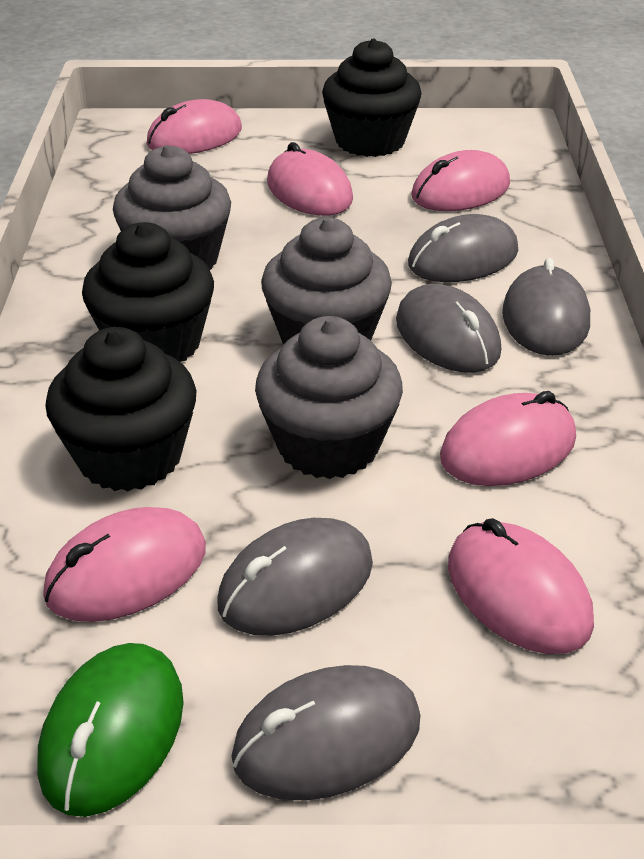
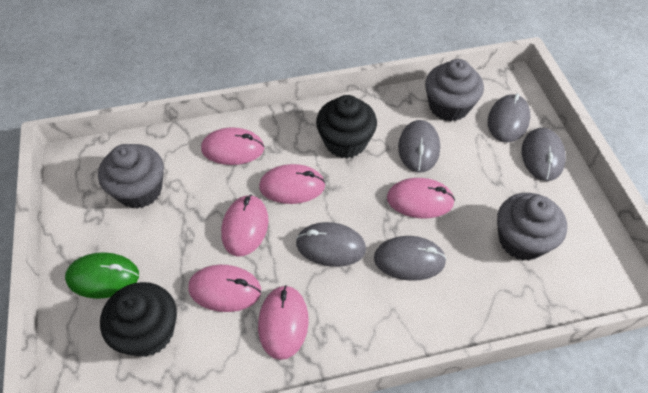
black cupcake: [45,327,197,491] [82,222,214,362] [322,39,422,157] = 3 -> [100,282,177,357] [316,95,377,158] = 2

